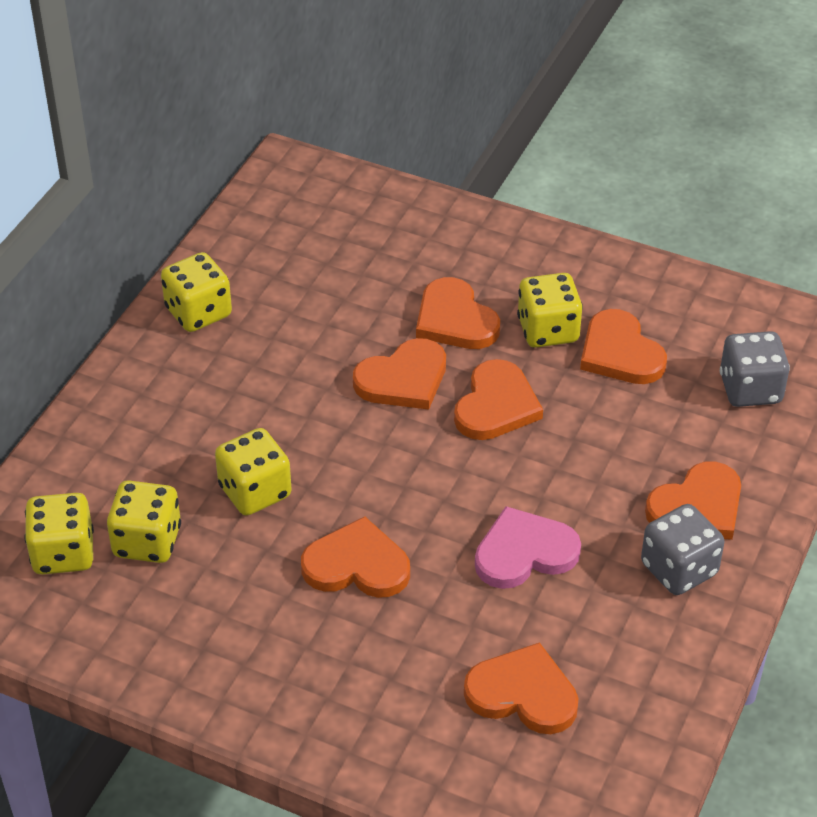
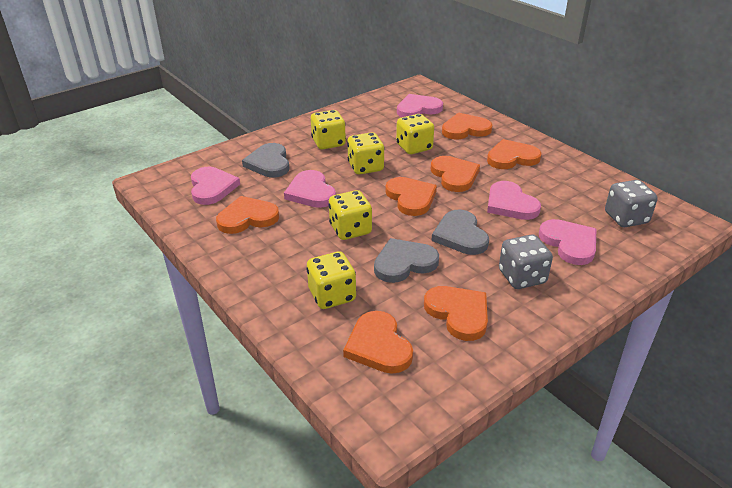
grey heart: none = 0 -> [242,143,289,178] [374,238,439,283] [431,210,489,255] = 3
pink heart: [475,506,581,589] = 1 -> [191,167,240,205] [284,170,336,208] [397,94,443,117] [487,181,541,220] [539,219,596,265] = 5

